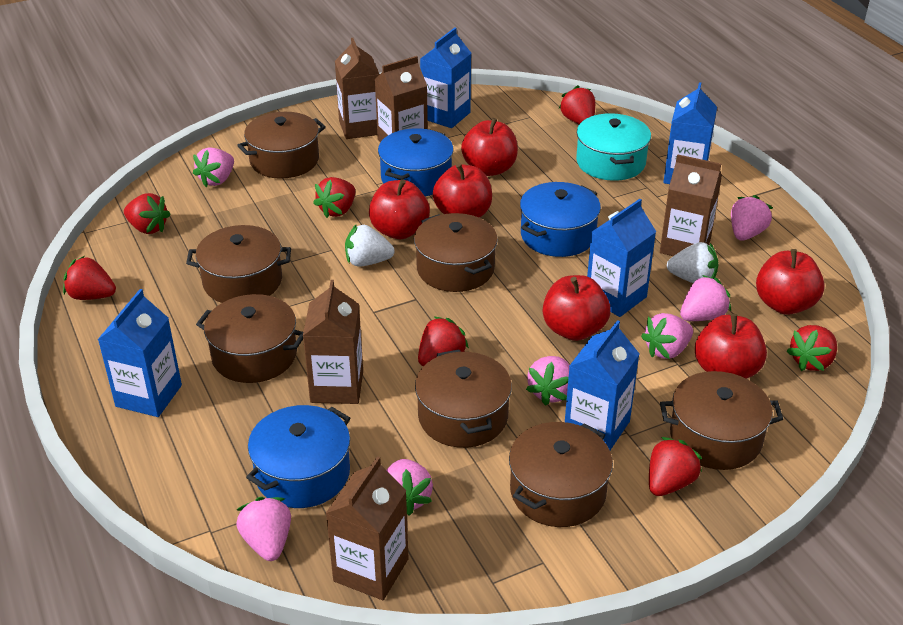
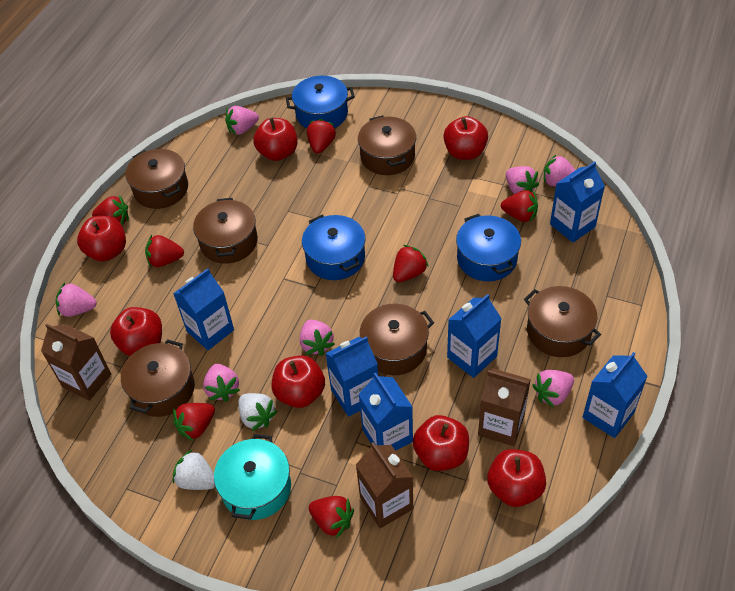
blue carton: [98,289,182,417] [420,28,471,128] [565,320,640,450] [587,199,656,317] [663,82,717,184] = 5 -> [173,268,234,350] [325,336,378,417] [358,372,413,451] [447,294,502,378] [550,161,605,243] [583,352,648,438] = 6
brown carton: [303,280,363,404] [326,456,409,600] [335,38,379,139] [375,56,428,142] [660,154,722,256] = 5 -> [41,324,111,401] [356,442,413,528] [478,368,531,446] = 3
brown pot: [186,225,291,303] [196,294,303,383] [237,112,326,179] [414,213,498,292] [415,349,512,448] [509,422,613,527] [660,371,783,470] = 7 -> [121,339,195,417] [126,149,188,209] [193,198,258,264] [358,115,416,175] [360,304,434,375] [524,286,601,357] = 6
red apple: [369,179,430,239] [433,164,492,218] [461,118,518,176] [543,275,611,341] [695,314,767,379] [756,249,825,315] = 6 -> [77,216,126,261] [110,307,162,356] [253,118,297,161] [271,355,325,408] [413,415,469,471] [443,116,488,160] [487,449,546,507] = 7

